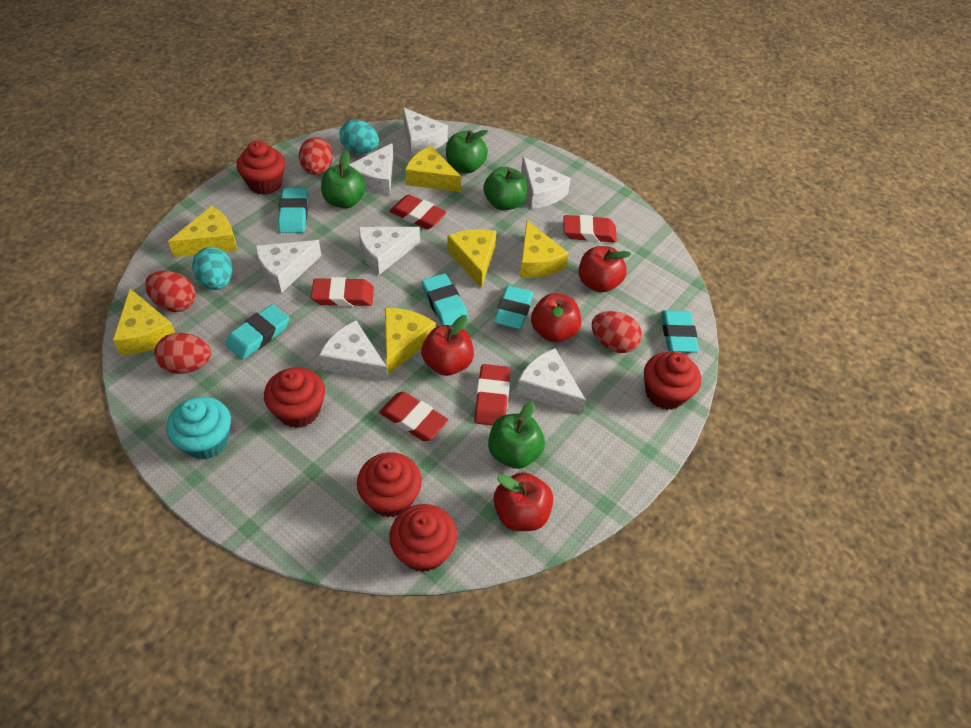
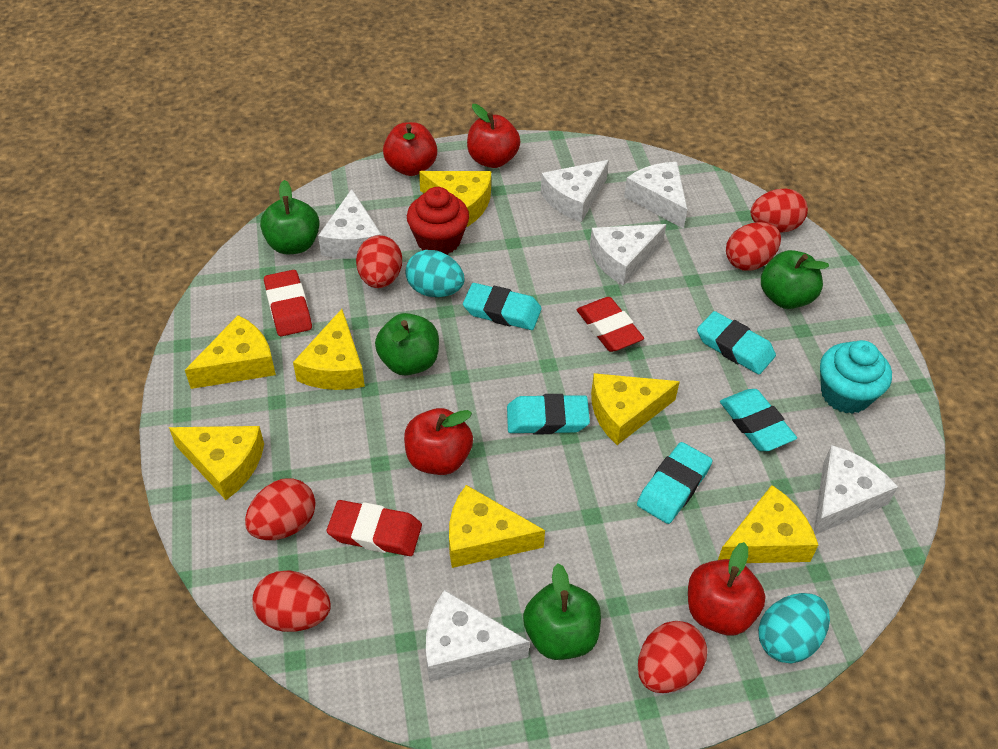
red cupcake: [236,141,285,195] [264,367,325,428] [357,452,422,517] [389,504,457,572] [644,352,701,410] = 5 -> [407,187,469,254] = 1
red egg: [145,271,196,312] [154,333,211,374] [299,137,333,175] [592,311,642,353] = 4 -> [245,478,316,540] [253,570,331,632] [356,235,402,288] [638,621,707,693] [726,222,781,271] [751,189,808,233] = 6
red eraser: [311,277,374,307] [379,392,448,441] [390,194,447,229] [474,364,510,425] [564,215,617,242] = 5 -> [264,270,312,336] [327,500,422,556] [577,297,644,352] = 3
white cheese: [255,240,322,293] [319,321,388,381] [349,143,393,195] [359,227,420,275] [403,107,448,156] [517,348,586,414] [521,157,571,209] = 7 -> [318,189,381,259] [426,590,530,682] [541,160,609,222] [590,224,666,286] [624,162,688,229] [814,445,898,535] = 6
yellow cheese: [113,289,175,355] [168,206,237,257] [385,308,436,374] [405,146,461,192] [447,229,497,288] [520,220,569,278] = 6 -> [169,426,264,500] [185,315,276,389] [293,309,365,390] [419,171,491,227] [449,485,545,568] [591,373,680,445] [718,485,818,563] = 7

